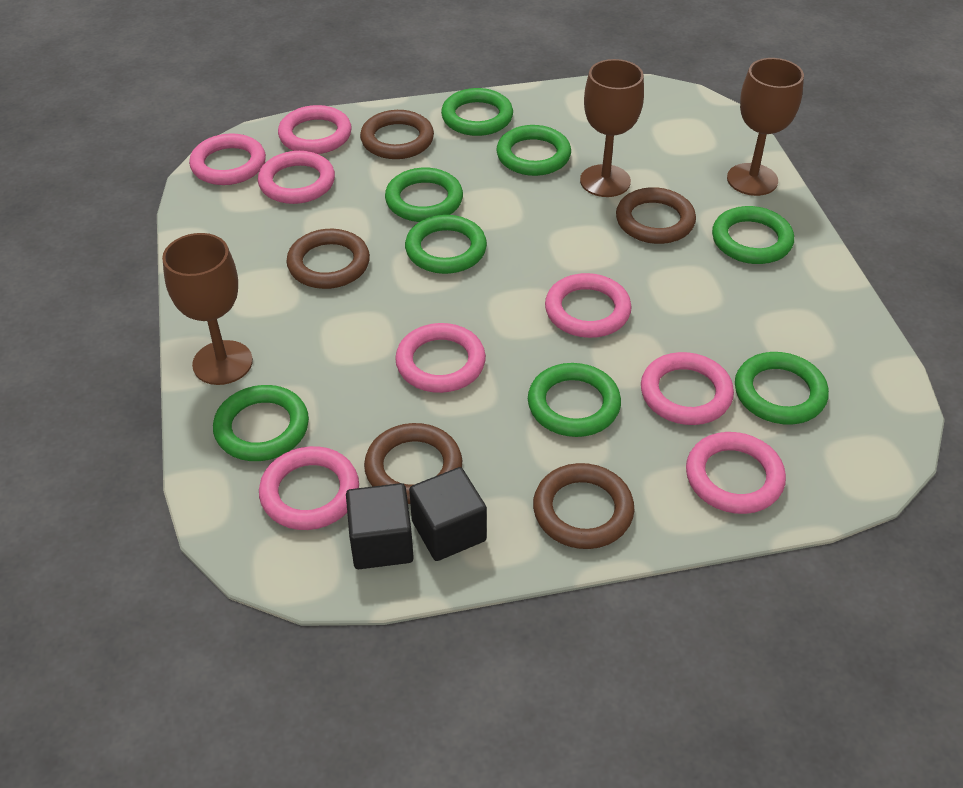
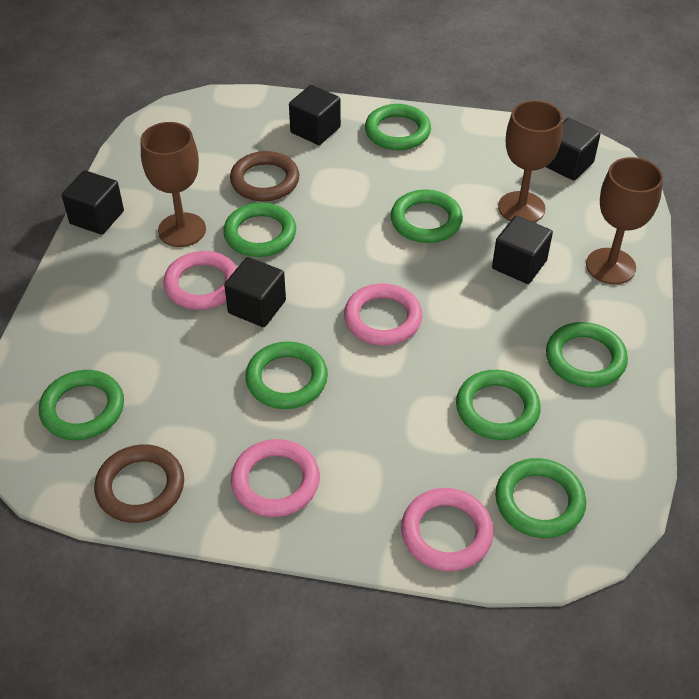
black cube: [346,483,414,569] [409,467,487,561] = 2 -> [62,170,124,235] [224,257,286,327] [289,85,341,145] [492,216,553,284] [546,118,600,181] = 5
brown ring: [286,229,370,289] [360,110,434,159] [364,423,462,504] [533,463,635,549] [616,187,696,244] = 5 -> [94,444,184,523] [230,151,300,201] = 2
pink ring: [189,133,266,185] [258,151,335,204] [259,446,359,530] [278,105,352,154] [395,323,486,393] [545,273,632,338] [641,352,734,425] [686,432,786,514] = 8 -> [163,251,237,310] [231,439,320,517] [344,284,422,345] [401,488,494,571] = 4

